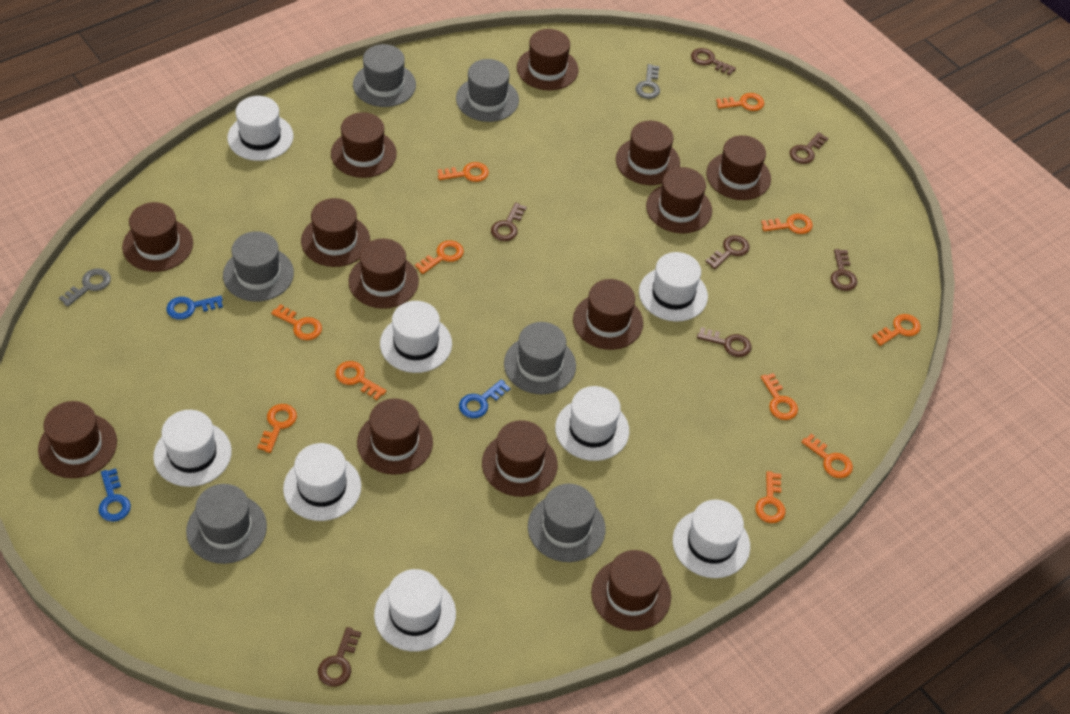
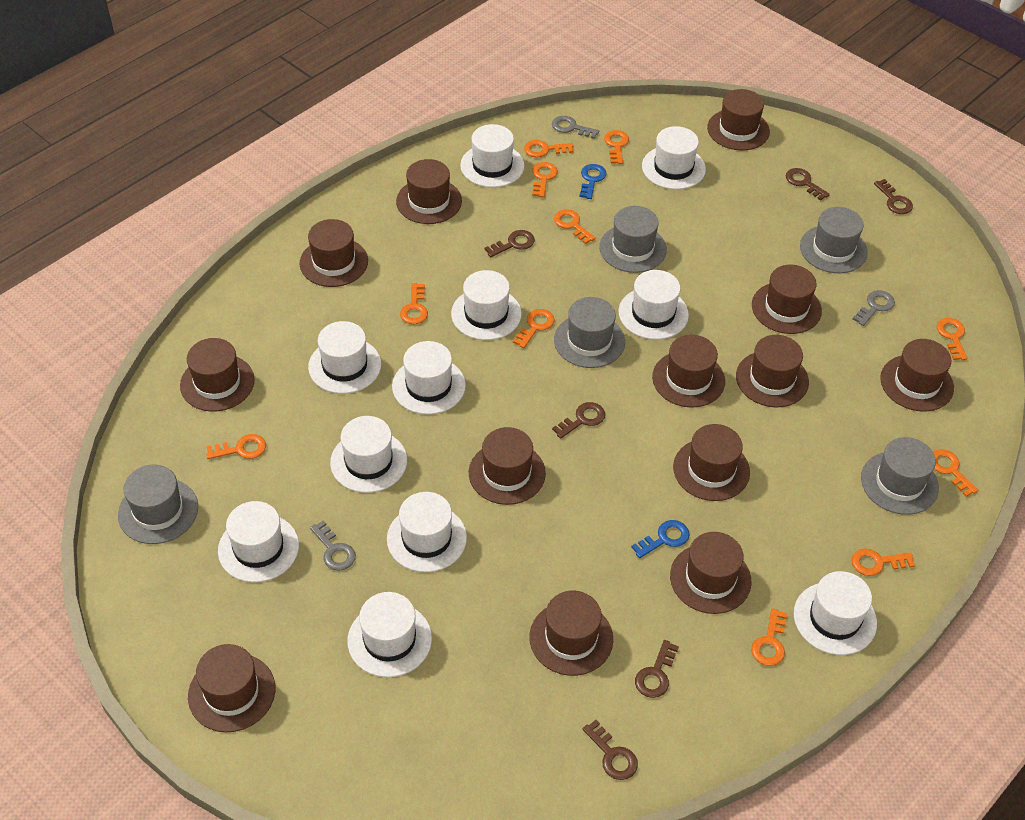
blue key: [99,468,131,522] [166,296,223,320] [459,379,510,418] = 3 -> [579,164,607,199] [631,520,690,558] = 2
brown key: [318,627,361,687] [491,202,527,241] [691,48,736,75] [697,327,752,357] [705,235,750,269] [790,132,828,164] [830,249,857,291] = 7 -> [485,230,535,257] [552,402,605,439] [583,720,638,780] [635,640,679,698] [786,168,830,201] [874,179,913,214] = 6
grey hat: [186,484,267,564] [223,231,294,302] [353,44,416,107] [456,59,519,122] [504,322,576,394] [528,484,605,562] = 6 -> [118,465,198,544] [554,297,625,368] [599,206,667,273] [800,207,868,273] [861,437,939,515] = 5
grey key: [59,268,111,307] [636,64,660,99] = 2 -> [310,520,356,571] [552,116,599,139] [853,290,895,326] = 3
white hat: [153,410,232,487] [227,96,293,161] [283,443,361,521] [374,569,456,651] [380,301,452,373] [555,386,629,461] [639,252,708,322] [673,499,750,578] = 8 -> [218,501,299,582] [308,321,381,394] [330,416,407,493] [347,592,432,677] [387,492,467,572] [392,341,466,415] [451,270,522,340] [460,124,525,188] [619,270,689,340] [642,126,706,190] [794,571,877,655] = 11

